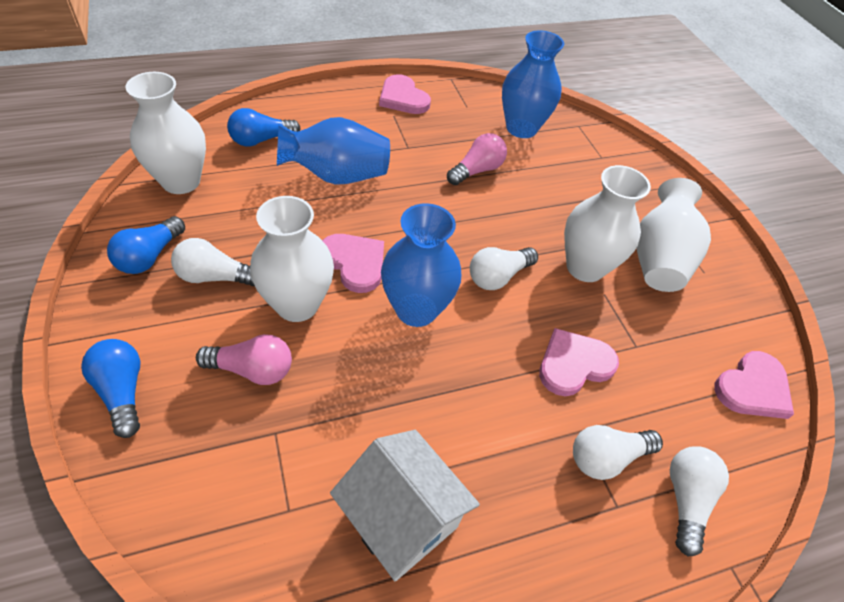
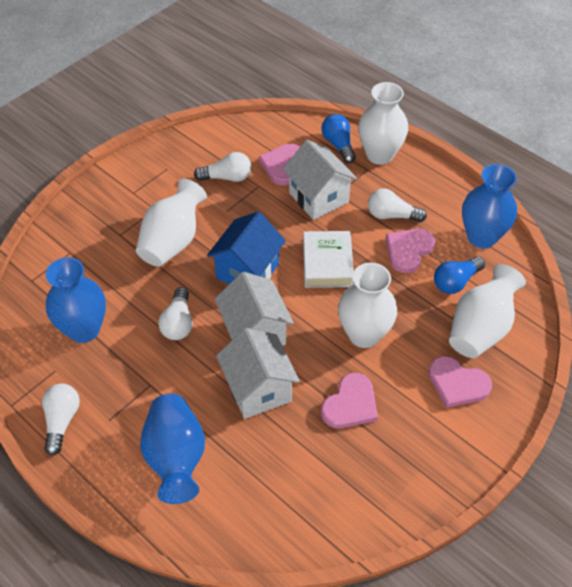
blue house: none = 0 -> [207,211,286,284] = 1
blue light bulb: [81,339,140,438] [107,216,185,274] [227,108,301,147] = 3 -> [322,114,356,164] [434,256,485,294] = 2
pink light bulb: [196,334,292,385] [447,133,507,185] = 2 -> none = 0
white book: none = 0 -> [303,231,354,288] = 1
white house: [330,430,480,581] = 1 -> [215,272,294,346] [216,328,300,419] [283,140,357,220] = 3

